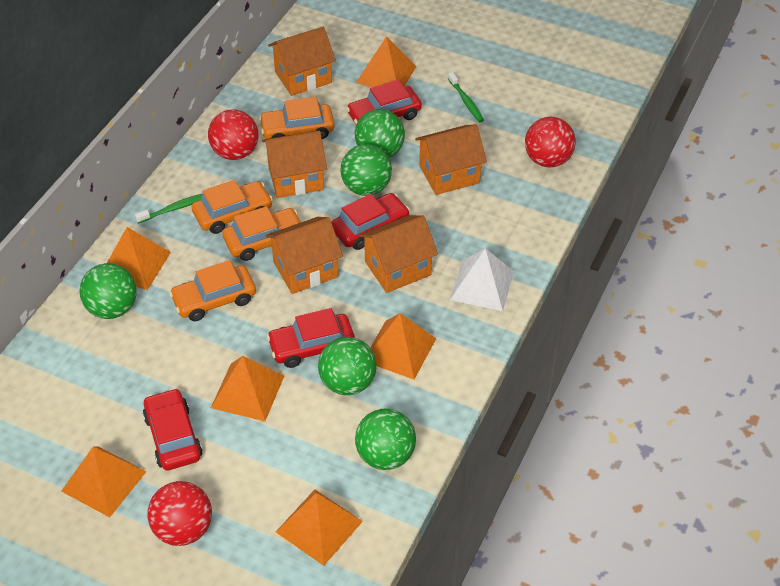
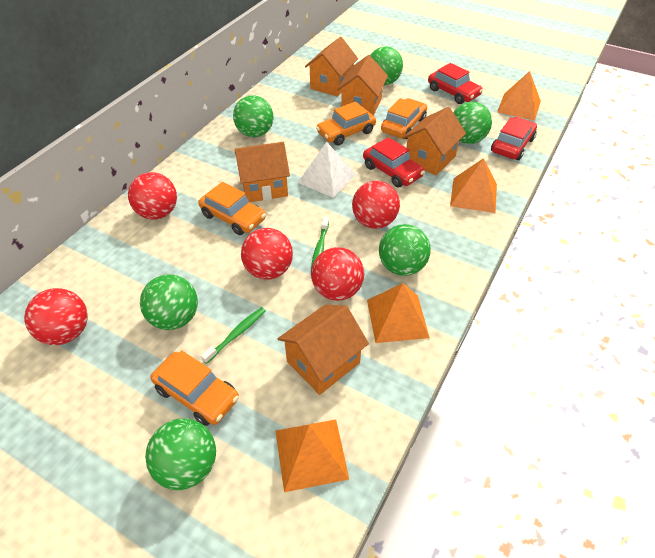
green ball: [79,263,137,319] [318,337,377,395] [340,144,392,196] [355,109,405,158] [355,408,416,470] = 5 -> [140,274,198,330] [145,418,216,490] [233,95,274,137] [370,46,403,85] [379,224,431,276] [453,102,492,144] = 6
orange pyramid: [61,447,147,517] [107,227,171,290] [211,356,284,421] [276,489,363,566] [356,36,417,87] [370,313,436,379] = 6 -> [276,419,349,492] [367,283,430,343] [450,158,497,213] [497,71,541,121] = 4
red ball: [148,481,212,546] [208,109,258,160] [525,117,576,167] = 3 -> [24,288,88,345] [128,172,177,220] [241,228,293,280] [311,247,364,301] [352,181,400,229] = 5
red car: [143,388,202,470] [267,308,355,368] [331,193,410,250] [346,79,422,125] = 4 -> [363,137,425,188] [428,63,483,104] [491,117,537,160] = 3

